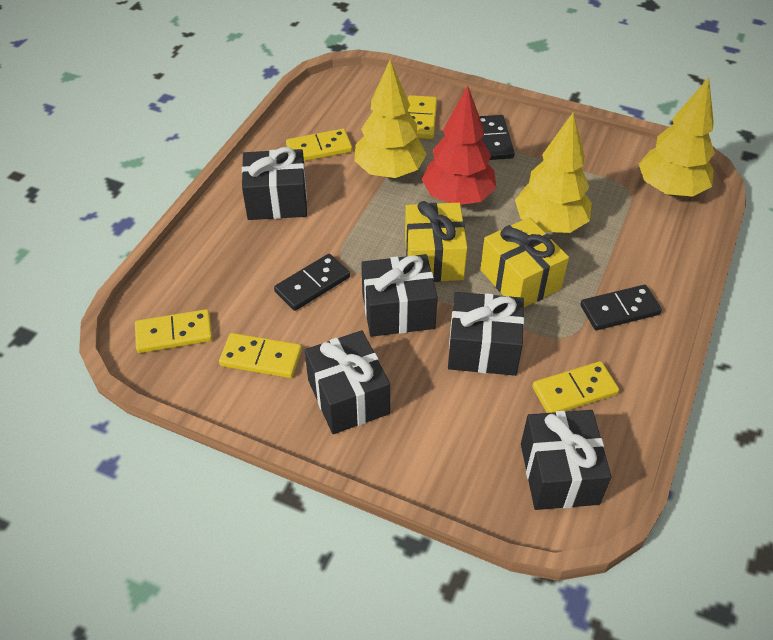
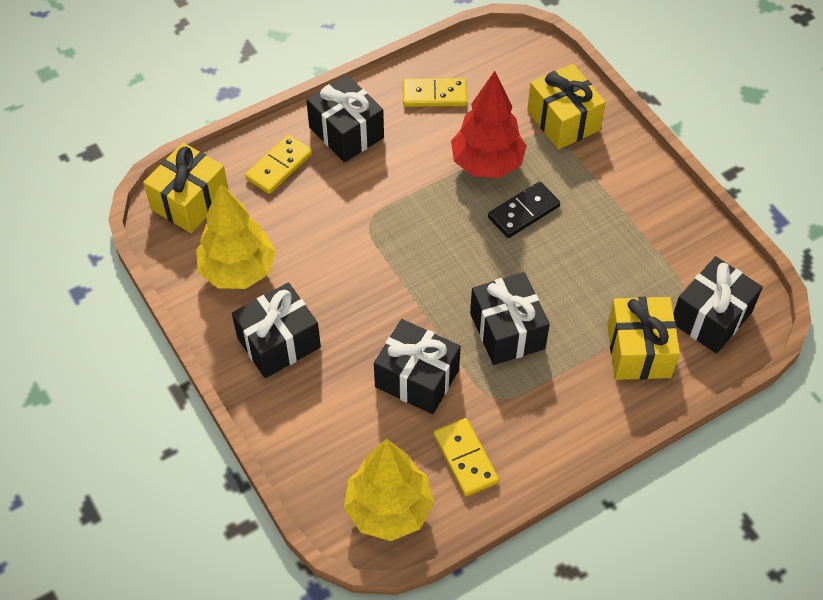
black domino: [274,254,350,311] [479,115,515,160] [580,285,662,330] = 3 -> [488,182,560,238] = 1
yellow domino: [135,309,213,353] [219,333,302,378] [286,129,352,161] [407,95,437,139] [532,361,619,413] = 5 -> [245,135,312,194] [403,78,467,107] [434,418,499,496] = 3
yellow gift: [405,201,467,282] [480,217,569,307] = 2 -> [143,142,229,233] [527,64,606,150] [607,297,680,380] = 3
yellow tree: [354,60,427,178] [515,113,592,233] [639,77,715,197] = 3 -> [196,183,276,289] [344,438,434,541] = 2

